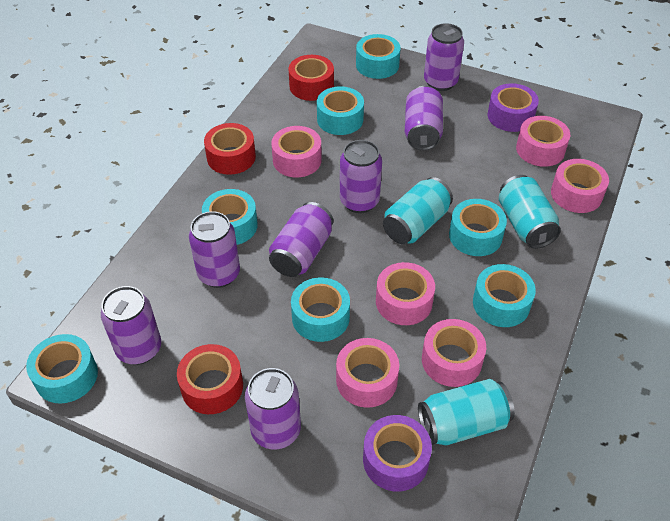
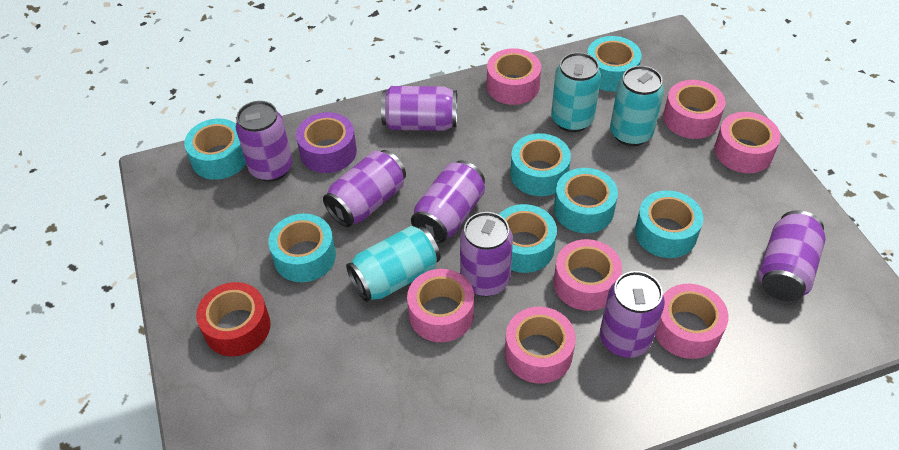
pink tape: [271,126,322,177] [336,338,399,408] [376,262,435,325] [422,319,486,387] [516,116,570,167] [551,159,609,213] = 6 -> [407,269,474,342] [487,48,541,105] [505,307,576,384] [554,239,622,311] [655,284,729,359] [663,80,726,139] [714,112,781,173] = 7
purple tape: [363,415,432,492] [488,83,539,132] = 2 -> [296,112,357,173] = 1
red tape: [177,344,243,414] [204,123,256,175] [288,55,334,101] = 3 -> [196,282,270,357] = 1

